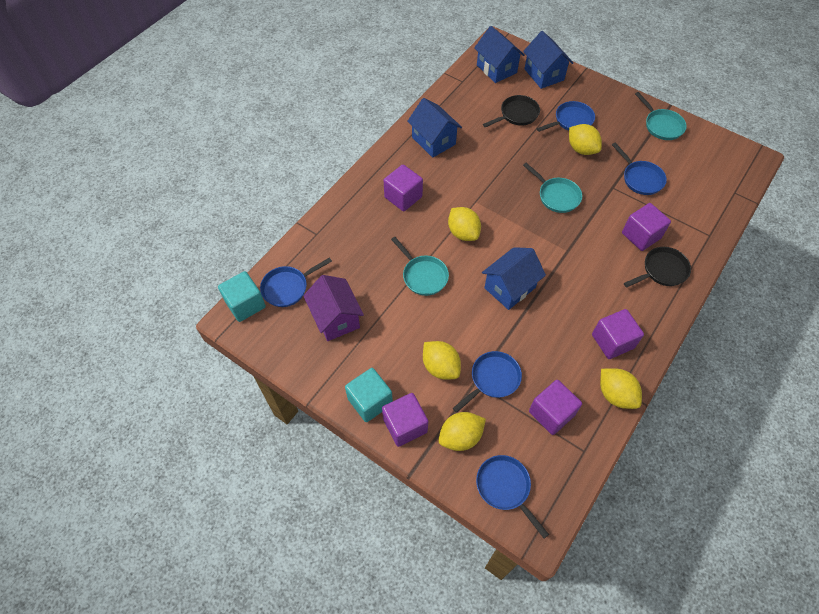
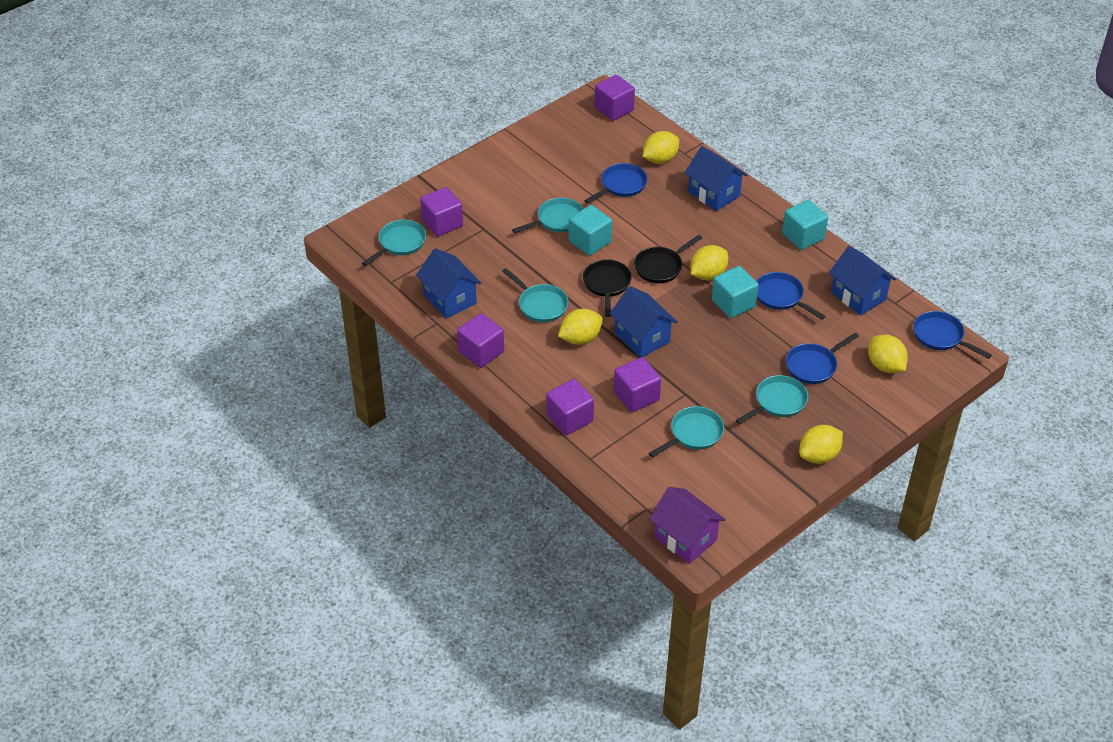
blue pan: [260,257,332,307] [453,351,522,413] [476,455,549,538] [536,101,595,132] [612,142,667,195] = 5 -> [584,163,647,204] [756,272,825,320] [786,333,859,384] [914,311,992,359] = 4
turquoise cube: [218,271,266,322] [345,368,393,422] = 2 -> [569,205,612,256] [712,266,759,318] [782,200,828,250] = 3
turquoise pan: [391,237,449,296] [523,163,582,213] [635,92,687,140] = 3 -> [362,220,426,266] [502,268,568,322] [512,198,583,233] [649,406,724,457] [735,375,808,424] = 5

